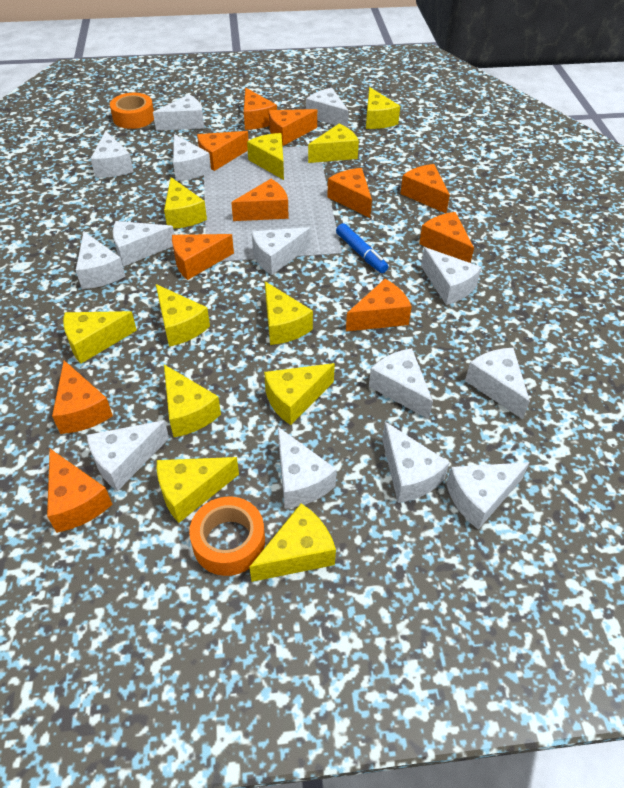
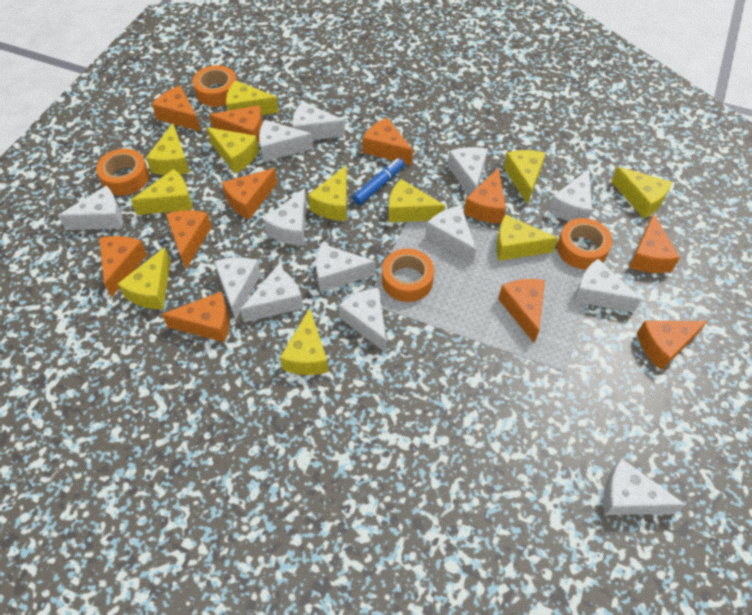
orange tape: [110,93,154,129] [189,496,265,576] = 2 -> [96,149,149,195] [193,65,237,107] [382,248,434,302] [557,218,613,269] = 4
white cheese: [76,232,125,289] [87,420,169,491] [90,131,134,178] [113,221,174,267] [153,94,204,131] [173,134,211,181] [252,227,311,275] [278,427,337,509] [306,88,349,128] [369,348,433,419] [382,422,450,503] [421,247,481,305] [446,462,530,529] [465,348,530,420] = 14 -> [57,186,123,230] [214,257,261,320] [240,266,303,322] [259,120,313,162] [264,188,307,246] [293,101,345,140] [316,243,376,292] [339,288,386,353] [426,206,476,263] [447,147,488,195] [548,169,592,221] [574,259,642,313] [603,458,686,515] = 13

